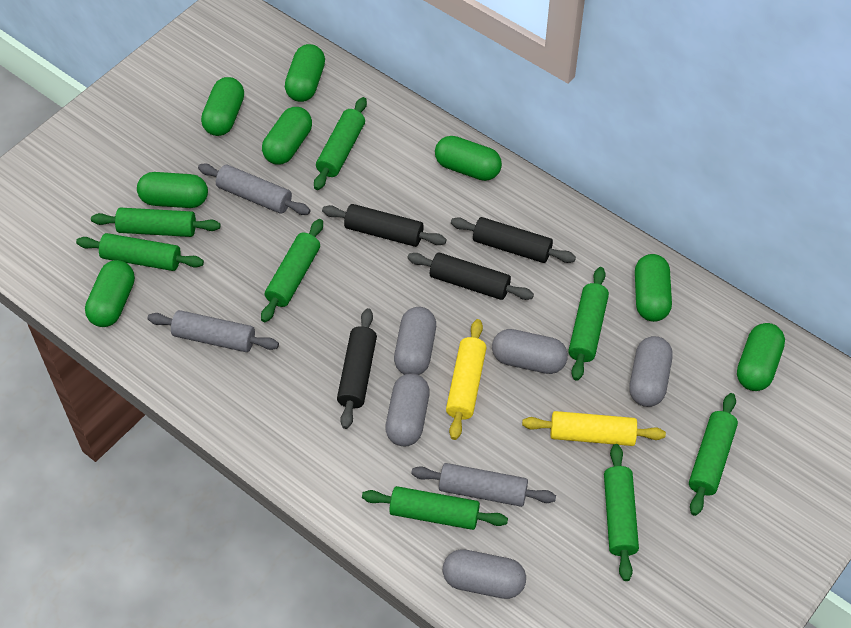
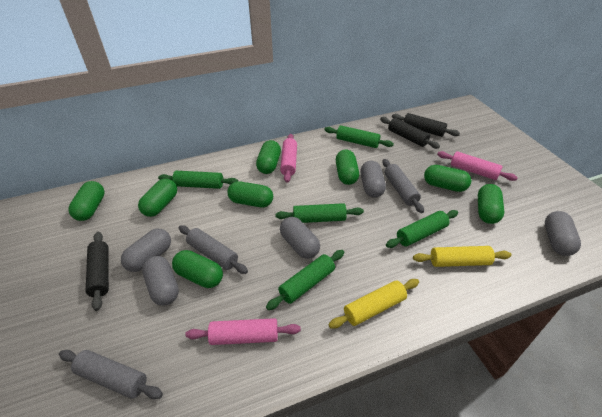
black rolling pin: [322,204,447,247] [337,308,377,429] [407,253,534,300] [451,217,576,263] = 4 -> [85,232,109,311] [380,117,440,149] [392,113,460,137] = 3
green rolling pin: [76,233,204,271] [91,208,220,237] [261,219,323,322] [314,97,367,190] [362,486,508,530] [568,267,609,381] [604,444,639,581] [689,393,738,516] = 8 -> [158,171,238,189] [266,250,344,310] [275,203,364,223] [324,126,394,148] [386,210,458,248] = 5
pink rolling pin: none = 0 -> [185,318,301,345] [280,134,297,183] [437,151,518,181] = 3

